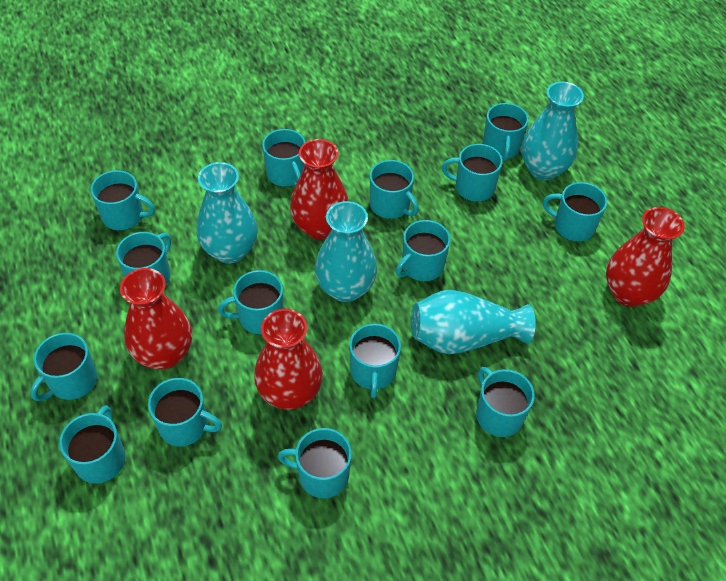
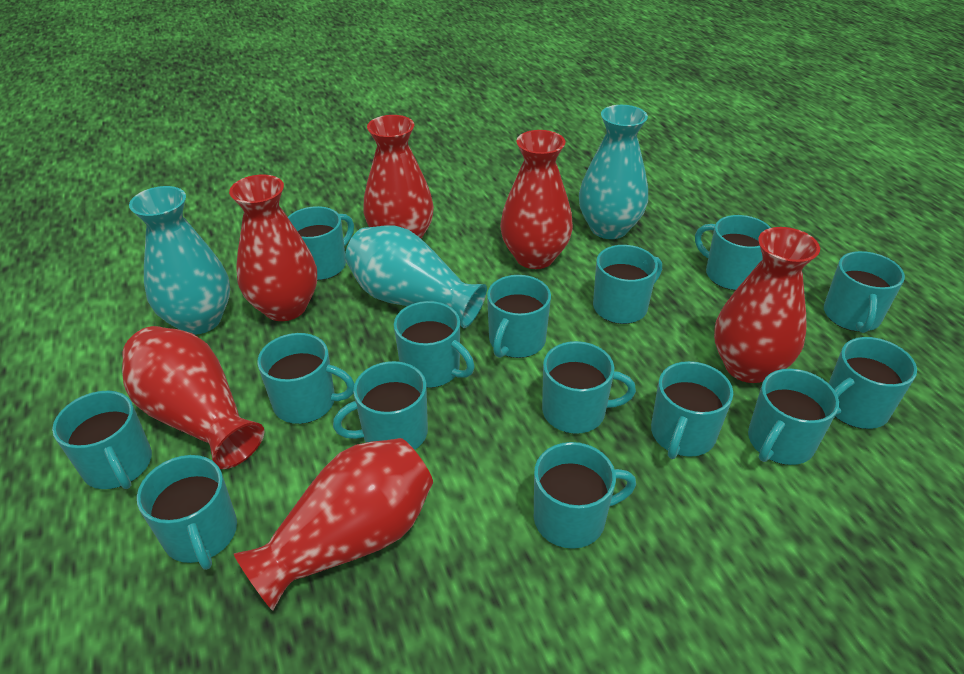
red vase: [120,268,192,370] [254,309,323,410] [290,139,348,240] [606,207,685,307] = 4 -> [122,326,264,469] [229,175,317,321] [234,438,433,611] [363,115,434,239] [500,130,573,269] [714,227,820,383] = 6
turquoise vase: [196,162,258,264] [315,201,377,302] [411,290,536,354] [521,82,584,180] = 4 -> [129,186,230,335] [345,225,487,328] [579,105,648,239] = 3

